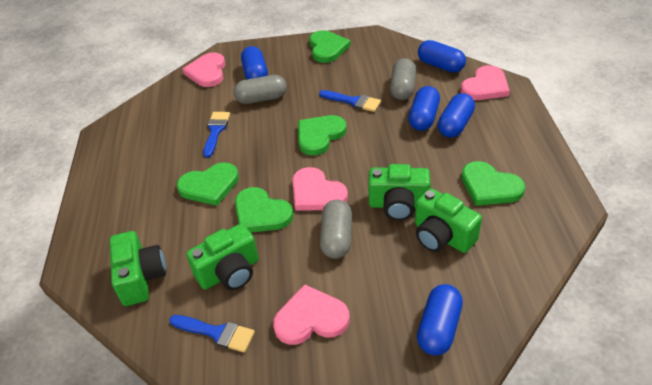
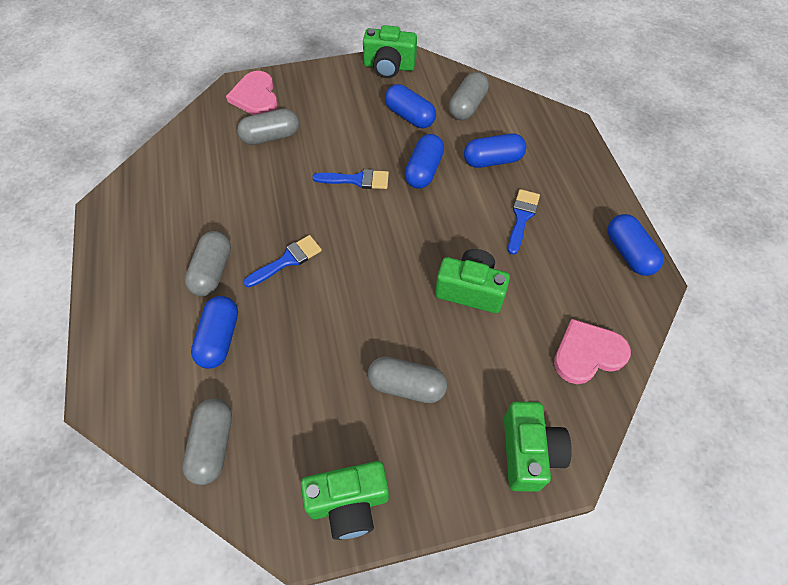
green heart: [177,162,239,206] [235,187,293,233] [298,115,347,155] [309,30,351,63] [462,161,525,206] = 5 -> none = 0
grey capsule: [234,75,287,104] [320,199,352,259] [390,58,416,100] = 3 -> [182,398,232,485] [185,231,231,296] [237,109,299,145] [368,356,447,403] [449,72,489,120] = 5
pink heart: [182,52,225,87] [273,284,350,345] [292,167,348,211] [461,65,510,100] = 4 -> [226,71,278,115] [554,319,631,384] = 2

